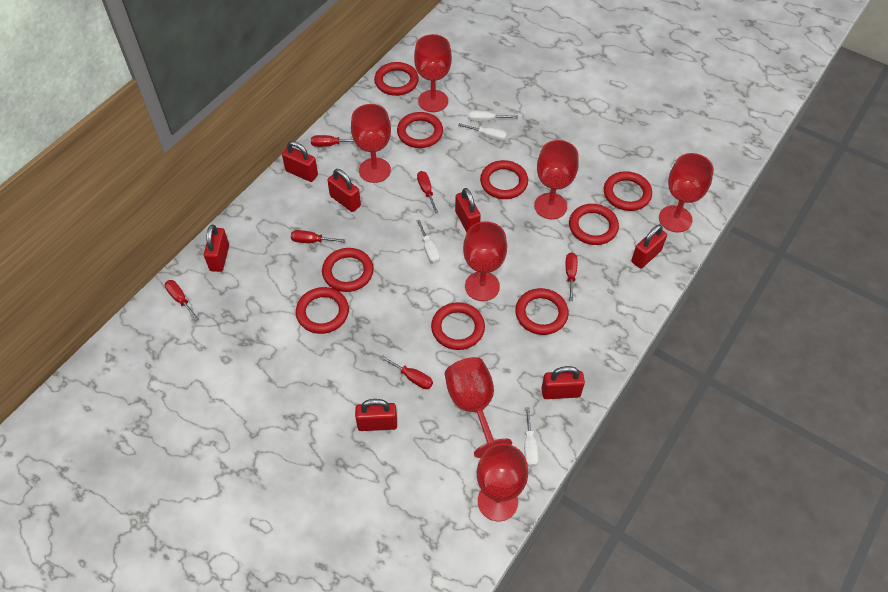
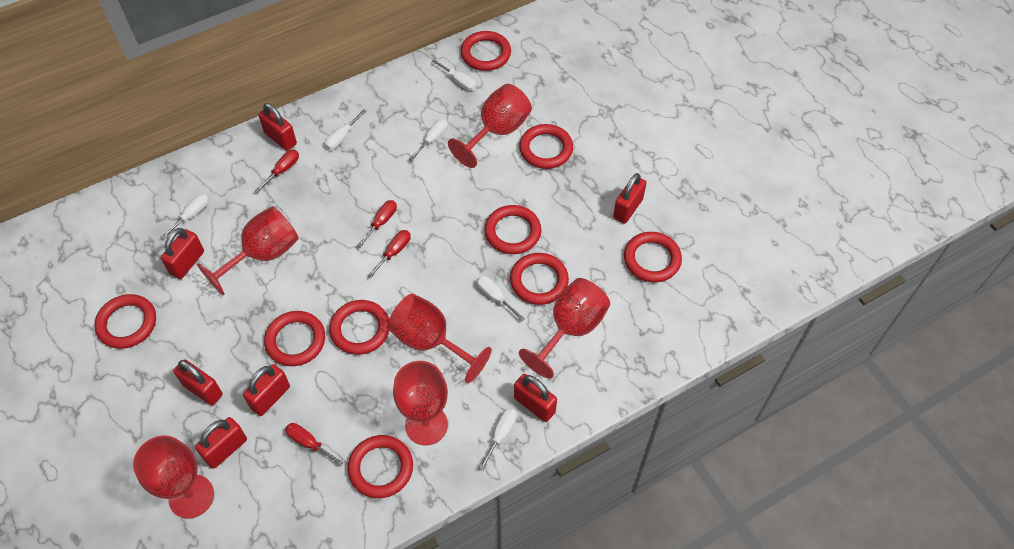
red goblet: [351,104,391,183] [414,34,452,112] [445,357,512,458] [463,221,507,301] [477,443,528,521] [534,140,579,219] [659,153,714,232] = 7 -> [133,435,214,519] [197,206,299,295] [387,293,492,383] [393,361,448,445] [448,84,532,168] [519,278,610,379] = 6
red screwdriver: [165,280,199,321] [291,230,346,243] [311,135,354,147] [380,355,433,389] [417,171,438,213] [566,253,577,301] = 6 -> [255,150,299,192] [285,423,344,466] [357,200,397,248] [368,230,411,278] = 4
white screwdriver: [416,220,440,264] [458,123,507,141] [468,110,518,121] [524,407,538,467] = 4 -> [161,194,209,239] [325,109,366,150] [409,119,448,161] [432,59,476,91] [477,276,525,321] [479,408,517,470] = 6

